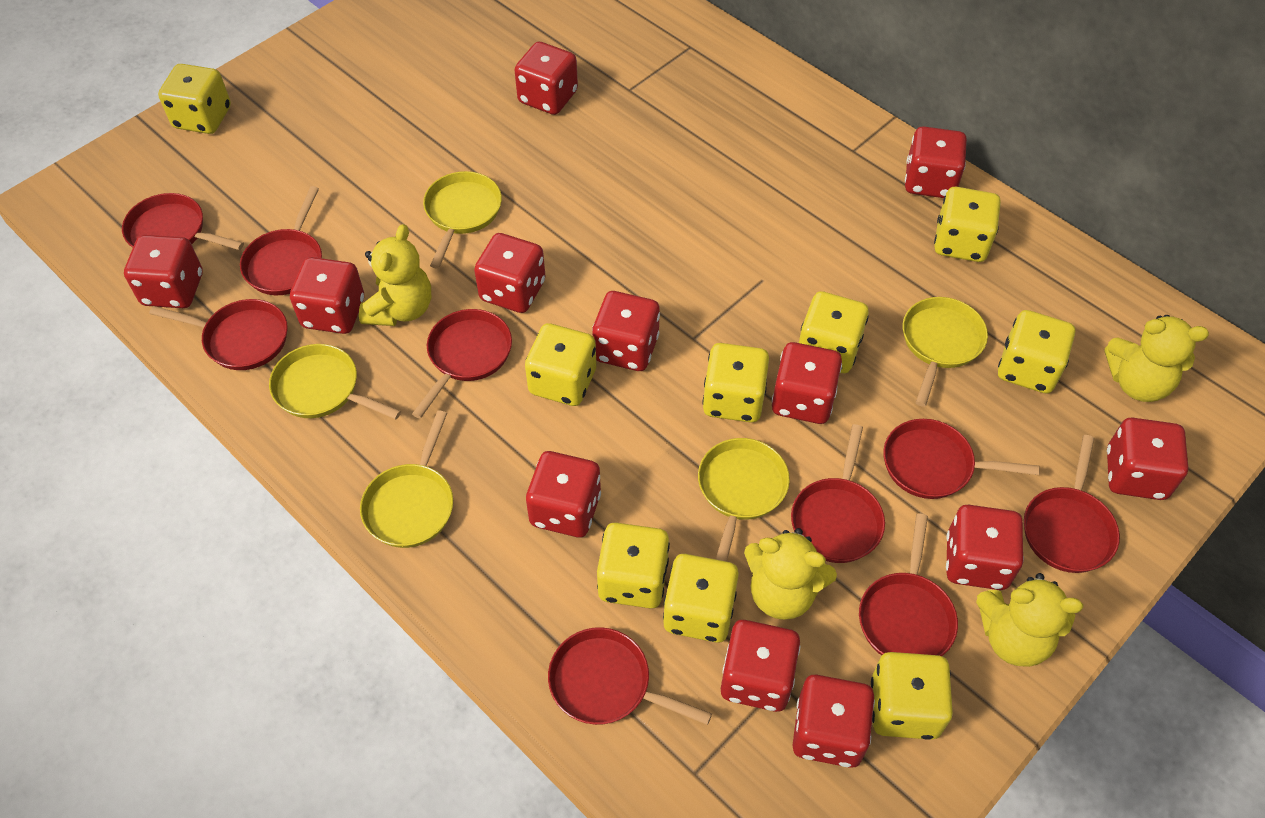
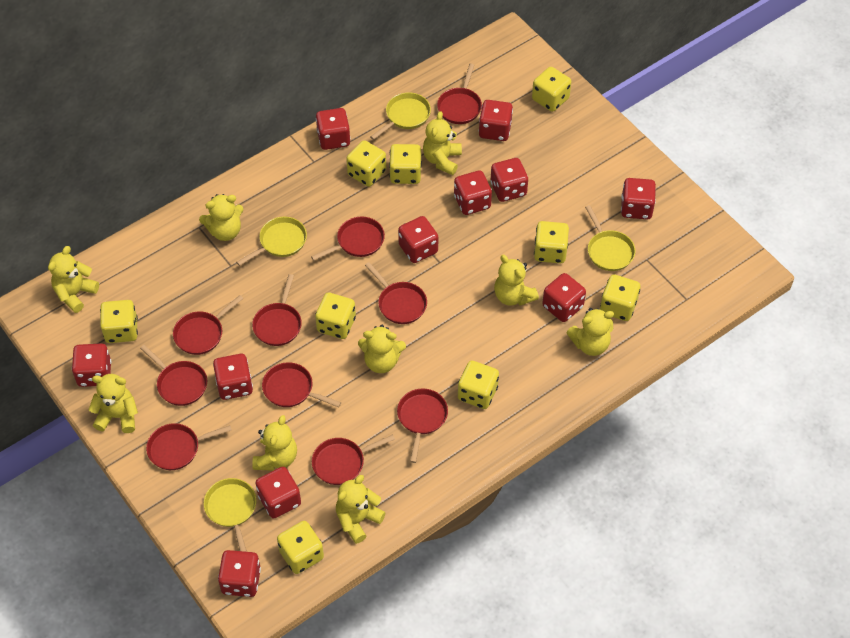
red dice: [124,235,203,308] [290,257,364,334] [474,233,545,313] [514,42,578,115] [526,451,601,537] [592,291,660,371] [721,620,800,712] [772,342,842,424] [792,675,875,768] [905,126,967,198] [946,505,1024,590] [1107,417,1188,500] = 12 -> [72,343,111,387] [213,354,253,400] [218,550,261,597] [255,467,301,518] [316,108,350,150] [398,216,438,263] [454,170,492,215] [479,100,513,141] [491,158,528,202] [542,273,586,322] [621,178,656,219] = 11
red pan: [122,193,244,250] [149,299,288,370] [240,186,322,295] [412,309,512,419] [548,627,712,725] [791,424,885,563] [859,513,958,656] [883,419,1040,499] [1024,435,1120,573] = 9 -> [140,345,207,406] [146,423,232,470] [173,295,244,355] [252,274,302,346] [262,362,341,407] [311,217,385,261] [312,434,395,485] [365,262,427,324] [397,388,448,463] [437,64,482,124] = 10
yellow pan: [269,344,401,419] [360,410,453,548] [423,171,502,269] [698,438,790,562] [903,297,988,407] = 5 -> [204,478,257,552] [236,217,307,266] [370,92,431,140] [585,205,636,271] = 4
yellow teddy bear: [359,224,431,326] [744,528,837,620] [976,573,1083,667] [1105,315,1209,402] = 4 -> [48,246,99,313] [88,374,138,433] [199,194,244,241] [252,415,297,471] [336,475,386,544] [358,325,406,373] [423,111,462,175] [494,255,539,306] [566,308,614,356] = 9

